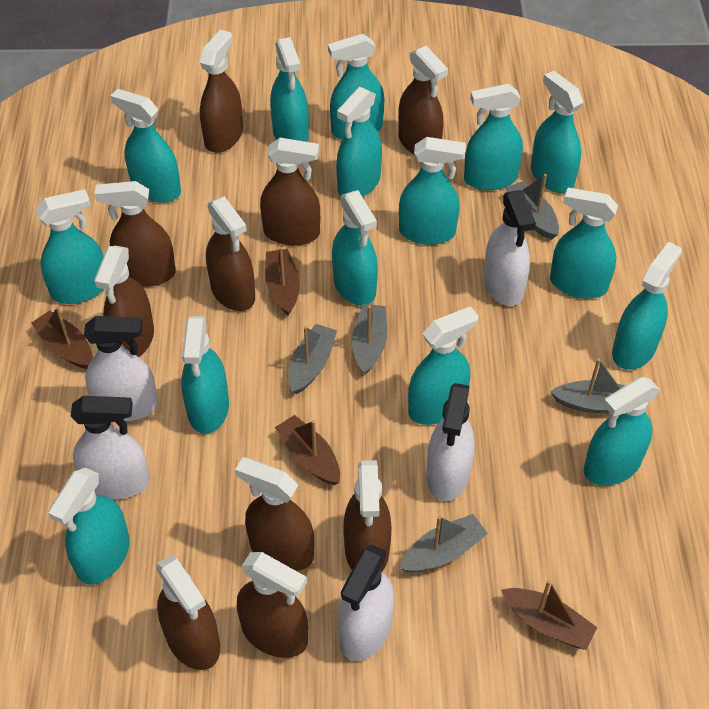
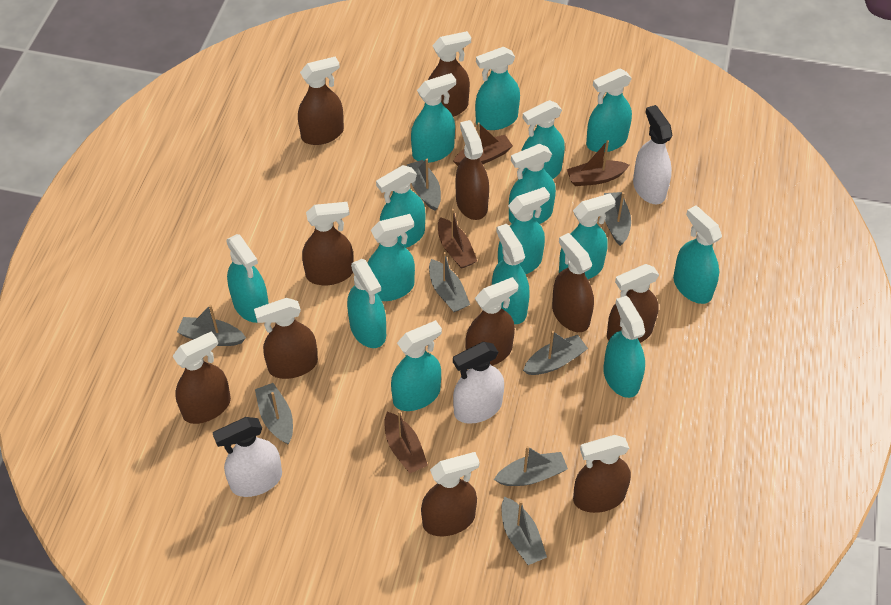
brown spray bottle: [94,181,176,287] [94,246,154,357] [156,555,220,670] [200,29,243,153] [206,196,255,311] [235,457,314,571] [237,552,308,658] [260,138,320,246] [343,460,391,572] [398,46,448,154] = 10 -> [172,331,231,424] [254,298,318,379] [298,57,344,145] [302,202,353,285] [421,452,480,536] [428,31,471,117] [455,120,489,220] [465,277,518,366] [552,233,594,332] [573,435,631,513] [607,264,659,343] = 11
grey boat: [288,324,337,394] [352,304,387,375] [400,514,488,573] [506,174,559,240] [550,358,626,413] = 5 -> [177,305,246,346] [255,383,293,444] [407,159,441,211] [429,252,470,312] [494,446,568,486] [501,497,547,565] [523,331,588,375] [604,192,631,246] = 8
white spray bottle: [71,396,150,500] [84,316,158,421] [338,545,395,661] [426,383,475,501] [483,190,536,306] = 5 -> [213,417,282,497] [453,342,504,424] [633,105,672,204] = 3

